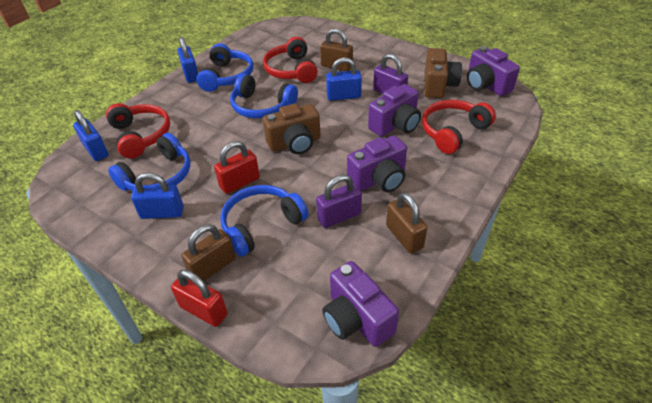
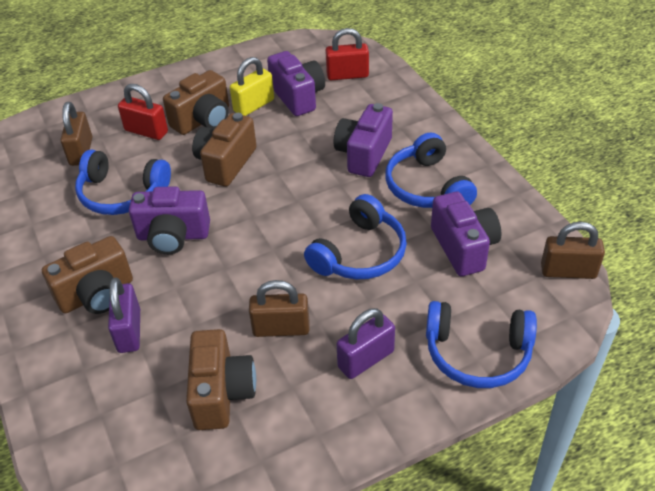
blue padlock: [73,110,109,161] [131,172,184,219] [177,36,198,83] [326,57,362,101] = 4 -> none = 0
brown camera: [263,103,321,154] [425,48,462,98] = 2 -> [42,236,133,314] [163,70,229,135] [186,329,256,430] [192,113,257,187] = 4
red headphones: [106,103,170,158] [263,37,318,83] [422,100,496,154] = 3 -> none = 0
yellow padlock: none = 0 -> [230,57,274,116] = 1

